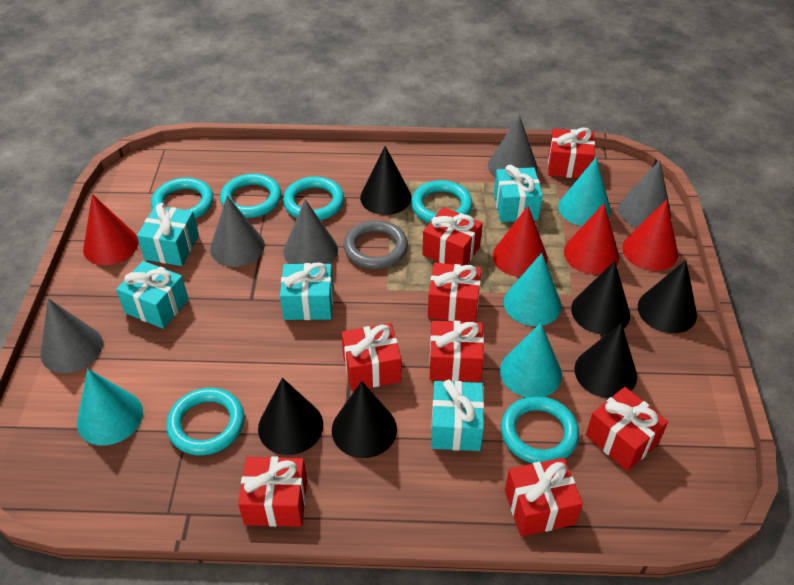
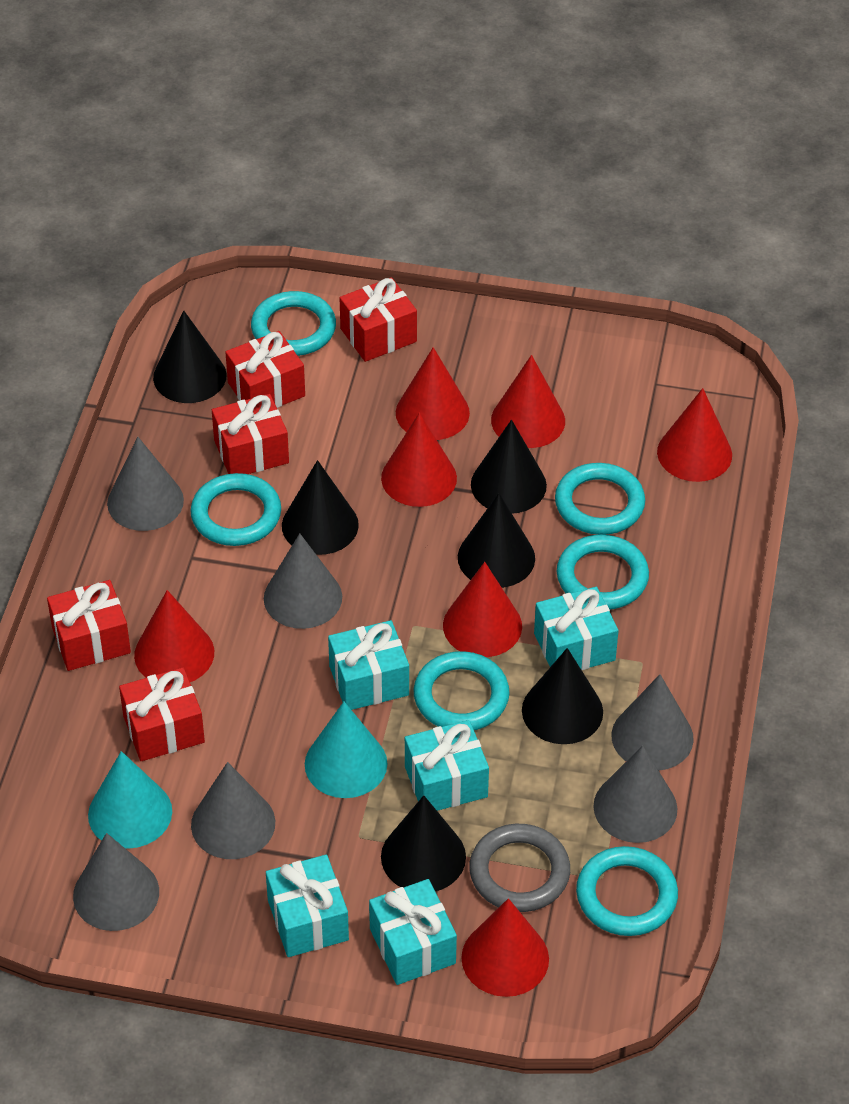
grey cone: [41,298,103,373] [210,196,265,267] [283,199,338,264] [488,115,537,177] [618,160,671,228] = 5 -> [73,833,159,931] [107,437,184,531] [191,762,275,859] [264,533,342,629] [594,746,677,843] [611,674,694,771] = 6
red cone: [83,194,139,265] [493,206,548,277] [564,203,619,274] [623,199,678,271] = 4 -> [134,590,214,682] [381,413,457,507] [396,347,470,440] [443,562,522,657] [461,898,549,997] [491,355,565,448] [657,388,732,482] = 7
red gift: [238,457,307,527] [341,323,401,391] [422,207,483,265] [428,263,482,322] [429,321,484,382] [505,458,583,536] [548,127,595,178] [586,387,668,471] = 8 -> [47,580,131,671] [119,667,205,761] [212,394,289,474] [225,331,305,408] [340,277,417,362] = 5
turquoise cone: [77,369,143,446] [500,323,562,397] [504,253,562,326] [558,157,611,226] = 4 -> [88,751,172,849] [305,702,387,798] = 2

